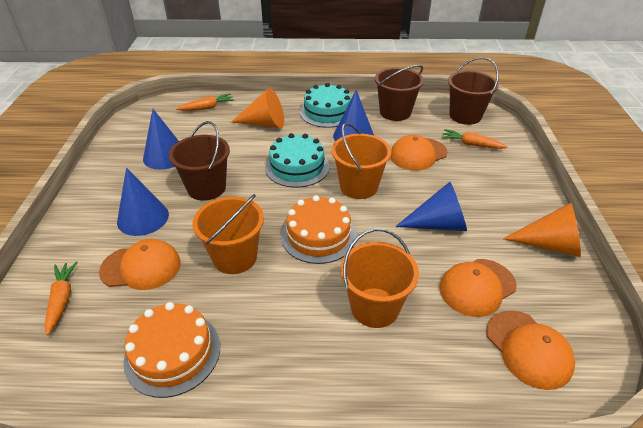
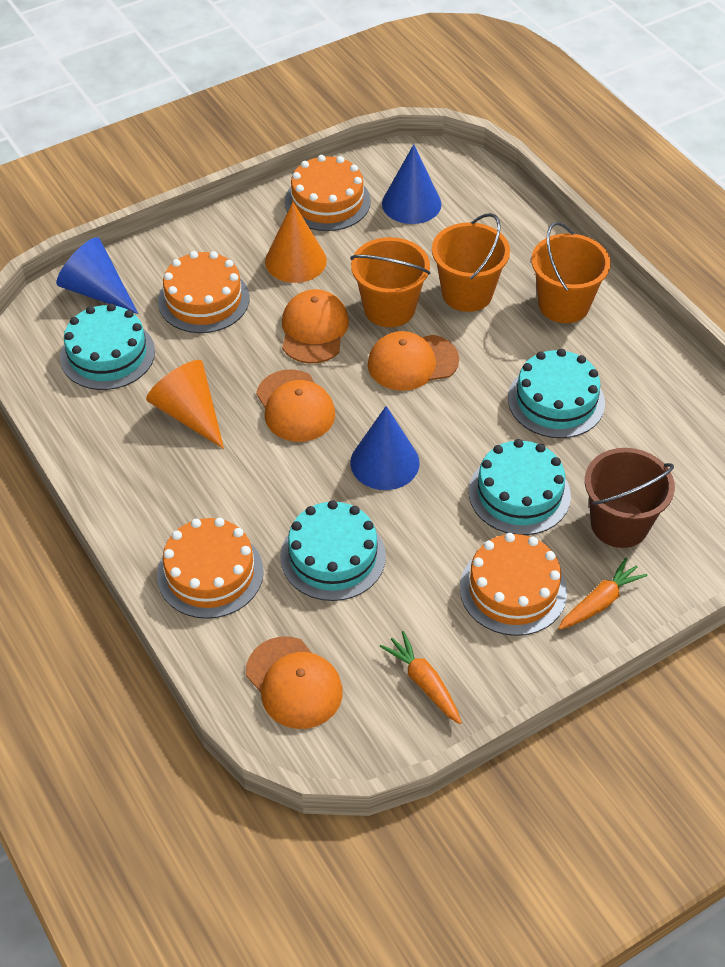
blue cone: [117,168,169,236] [143,109,179,170] [333,90,374,141] [395,182,467,231] = 4 -> [56,237,138,314] [350,406,420,490] [382,144,441,224] = 3
brown bucket: [169,121,230,201] [375,65,424,121] [448,57,499,125] = 3 -> [585,448,675,548] = 1
orange cake: [123,302,220,398] [281,195,356,264] = 2 -> [157,518,264,619] [158,251,249,333] [285,155,371,231] [460,533,567,636] = 4
orange carrot: [45,261,78,335] [176,93,234,111] [441,129,508,149] = 3 -> [380,631,462,724] [558,558,647,630] = 2
turquoise cake: [265,133,329,188] [300,83,351,128] = 2 -> [60,304,155,390] [280,500,386,601] [469,439,571,535] [508,349,605,438] = 4

